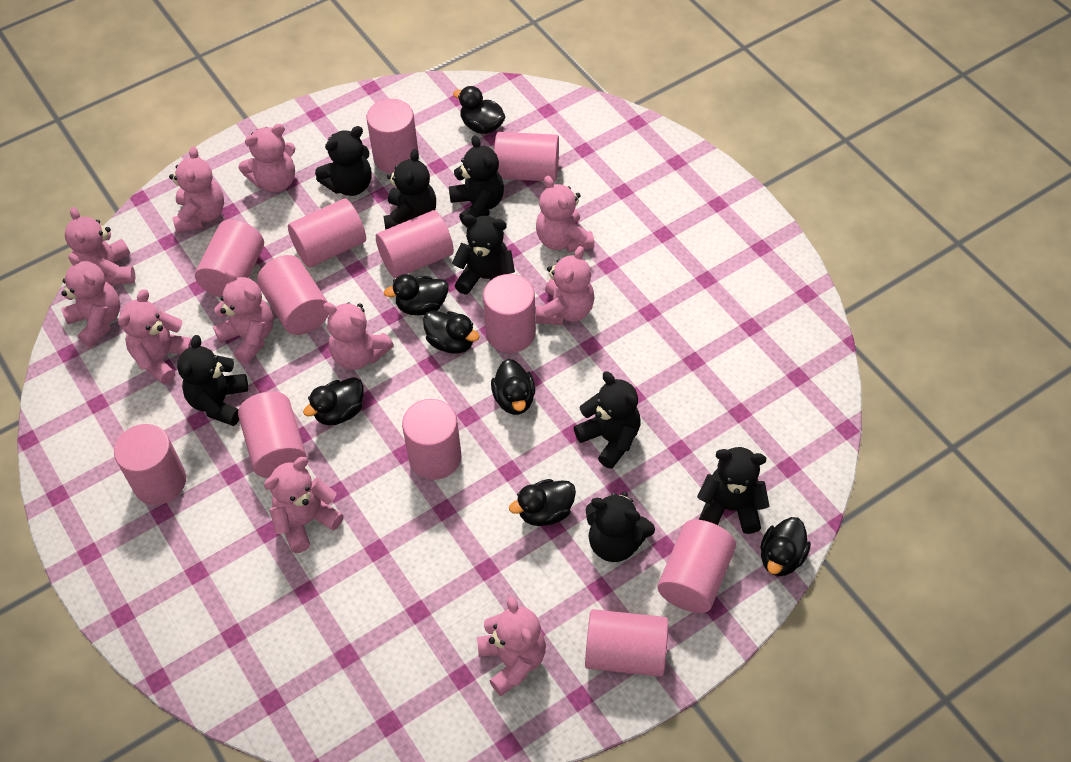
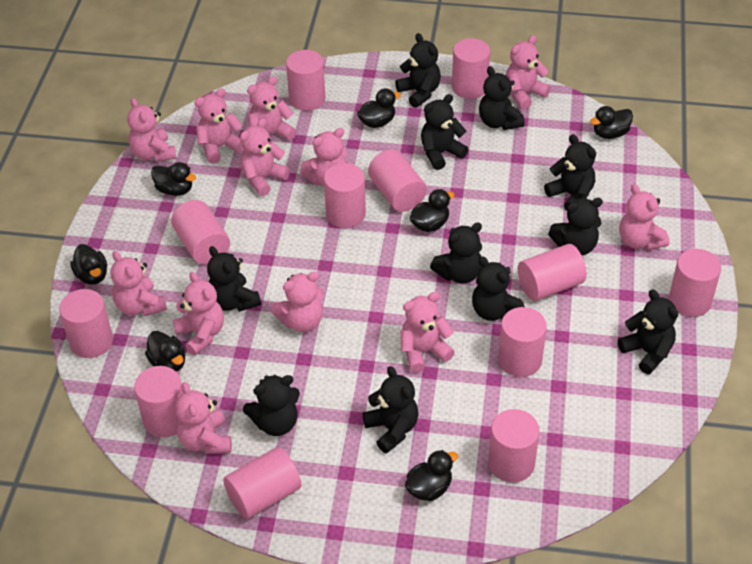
black teddy bear: [177,335,248,426] [315,126,372,196] [384,149,436,230] [449,135,504,228] [452,215,515,295] [574,371,640,469] [586,492,655,562] [697,447,770,534] = 8 -> [207,246,261,312] [243,375,300,436] [362,366,419,453] [395,33,441,108] [421,94,469,170] [430,222,482,284] [472,256,525,321] [479,66,525,130] [544,134,596,210] [548,198,603,255] [618,289,679,374] = 11
pink teddy bear: [61,253,120,348] [65,207,135,285] [118,289,192,384] [169,146,224,233] [213,270,273,364] [238,124,295,192] [264,457,344,553] [323,302,394,370] [477,596,546,696] [536,176,594,253] [536,246,594,325] = 11 -> [111,251,167,316] [127,98,177,162] [173,272,224,355] [175,382,232,454] [194,88,244,164] [240,118,290,196] [247,76,296,141] [271,271,323,332] [300,128,347,186] [401,292,455,373] [506,35,551,110] [619,184,669,251] = 12

